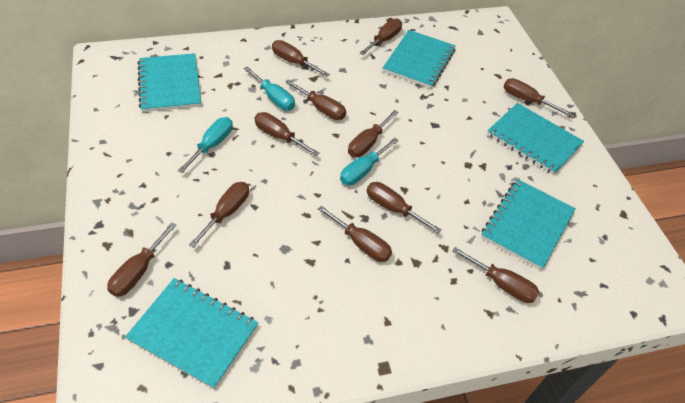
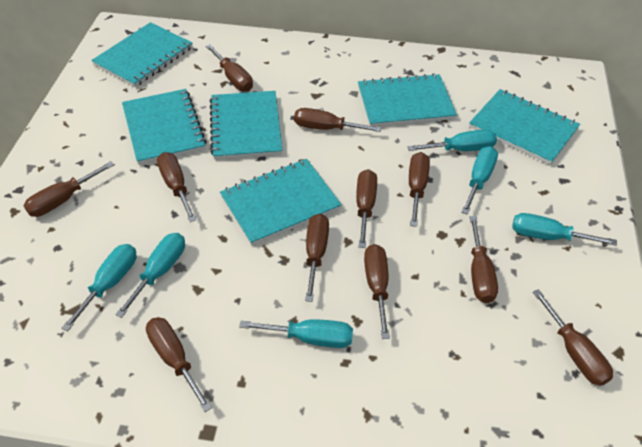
turquoise notebook: [125,278,258,389] [138,53,201,112] [383,30,456,88] [481,179,576,270] [487,103,584,175] = 5 -> [91,22,193,87] [122,89,207,165] [210,91,282,160] [220,159,342,245] [358,73,457,127] [469,89,580,165] = 6
turquoise screwdriver: [178,117,233,173] [243,66,295,110] [340,138,399,185] = 3 -> [61,244,137,332] [115,233,185,318] [239,319,353,348] [408,129,497,151] [461,146,498,215] [512,213,617,246] = 6

